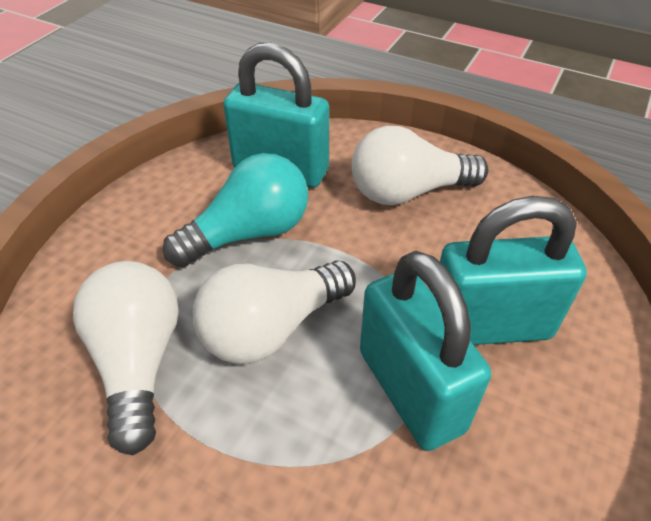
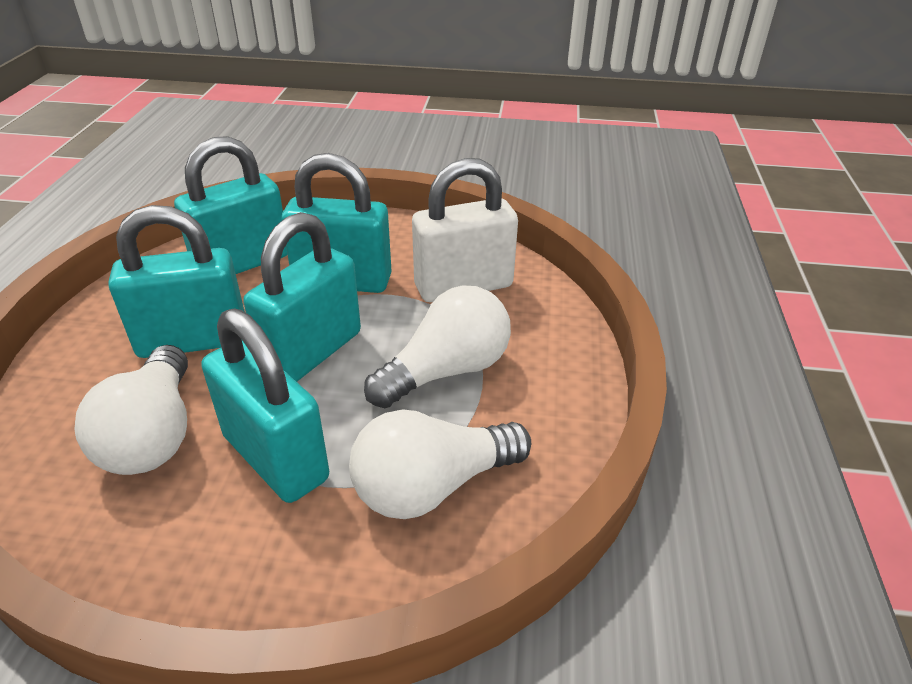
turquoise light bulb: [163,153,308,267] = 1 -> none = 0
turquoise padlock: [223,43,329,188] [360,251,491,451] [440,196,587,345] = 3 -> [109,205,245,358] [174,136,287,274] [201,308,329,503] [243,212,361,382] [281,153,391,293] = 5
white padlock: none = 0 -> [412,158,518,302] = 1

